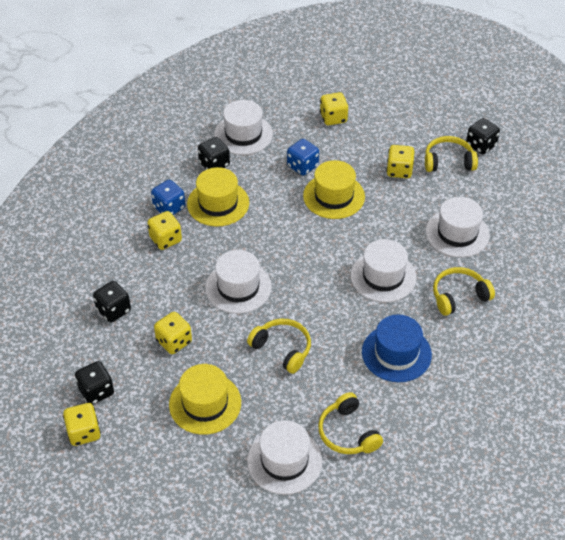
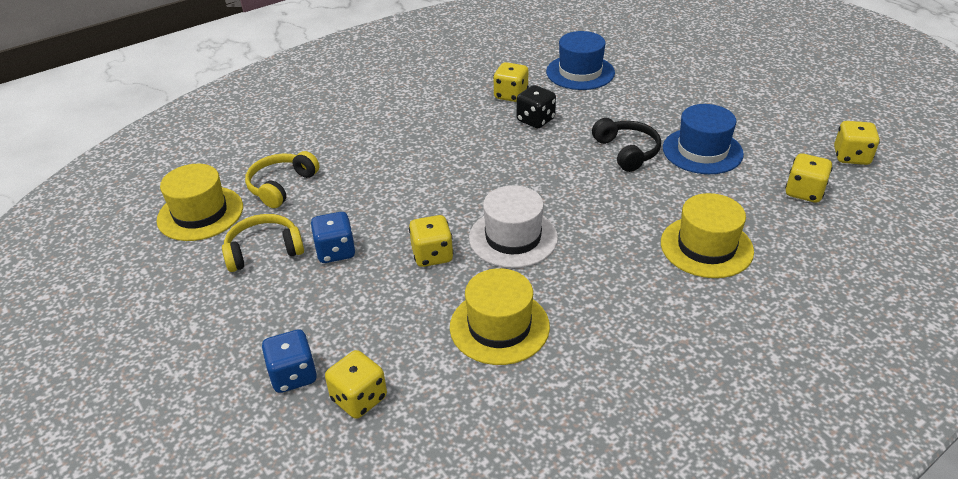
black dice: [75,361,114,405] [93,281,131,322] [198,137,230,170] [466,118,500,154] = 4 -> [516,85,556,128] = 1
black headphones: none = 0 -> [592,118,661,172] = 1
blue hat: [362,315,432,382] = 1 -> [546,31,615,90] [663,104,744,174] = 2
white hat: [205,250,272,314] [214,100,273,155] [247,420,322,495] [351,239,417,302] [426,197,490,258] = 5 -> [469,185,558,268] = 1
yellow headphones: [247,319,311,374] [318,392,383,454] [425,136,478,172] [433,267,495,316] = 4 -> [222,214,304,272] [245,151,320,208] = 2

